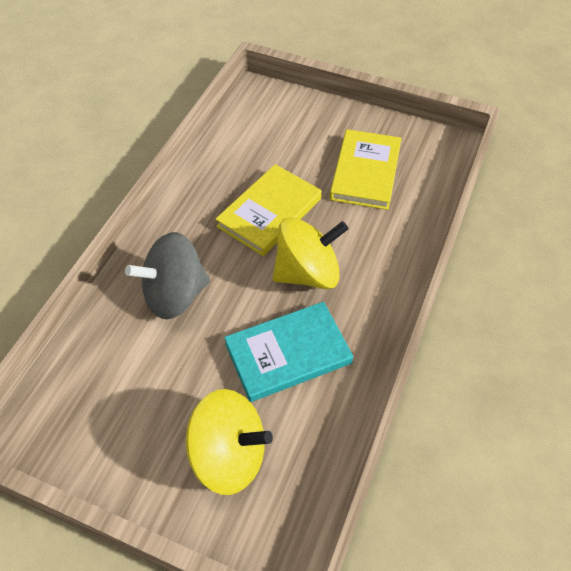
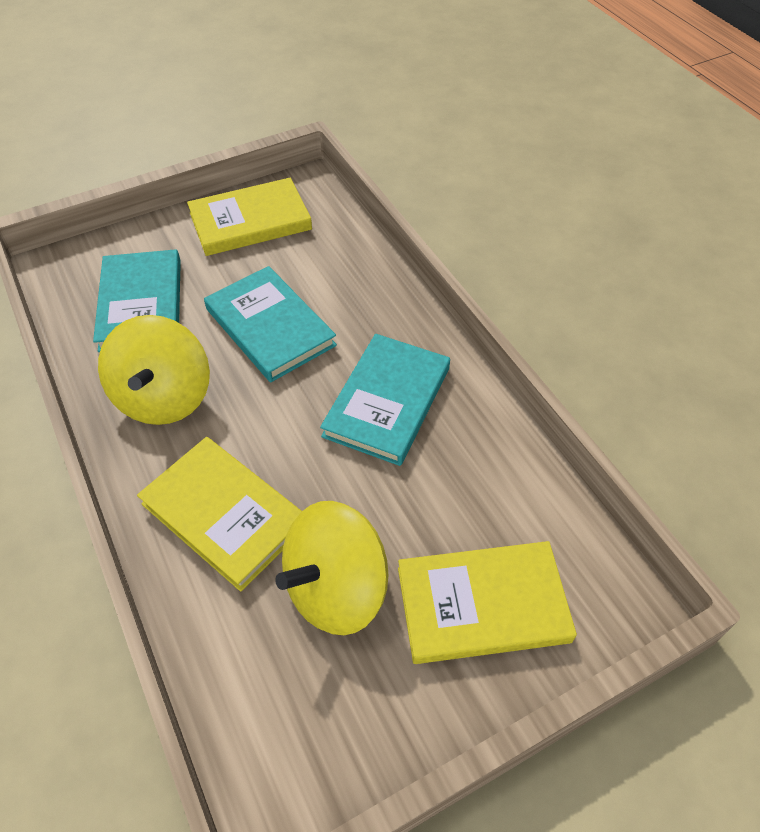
grey spinning top: [125,232,210,320] = 1 -> none = 0
turquoise book: [224,302,353,402] = 1 -> [93,249,181,352] [204,266,337,382] [320,334,450,466] = 3
yellow book: [215,164,322,256] [330,129,402,210] = 2 -> [137,437,302,592] [187,178,312,256] [398,541,577,664] = 3

